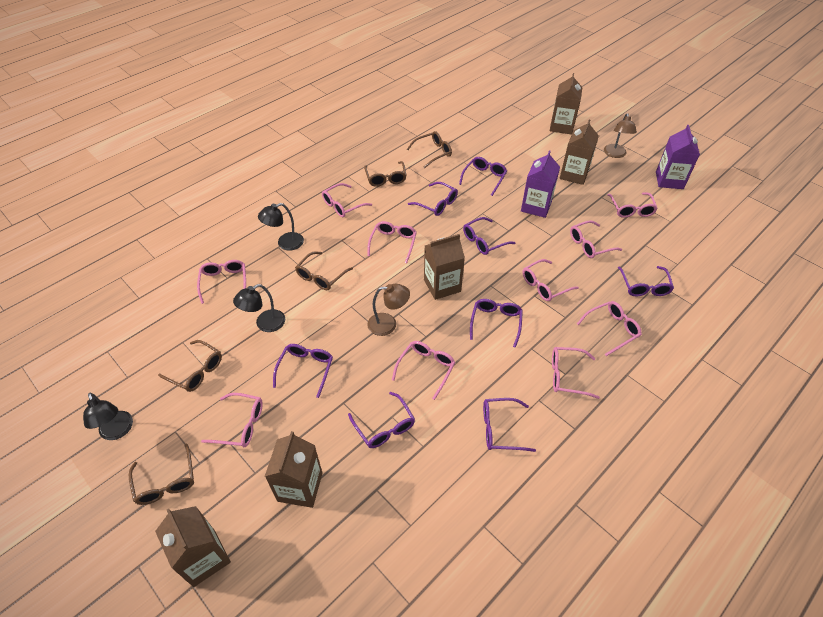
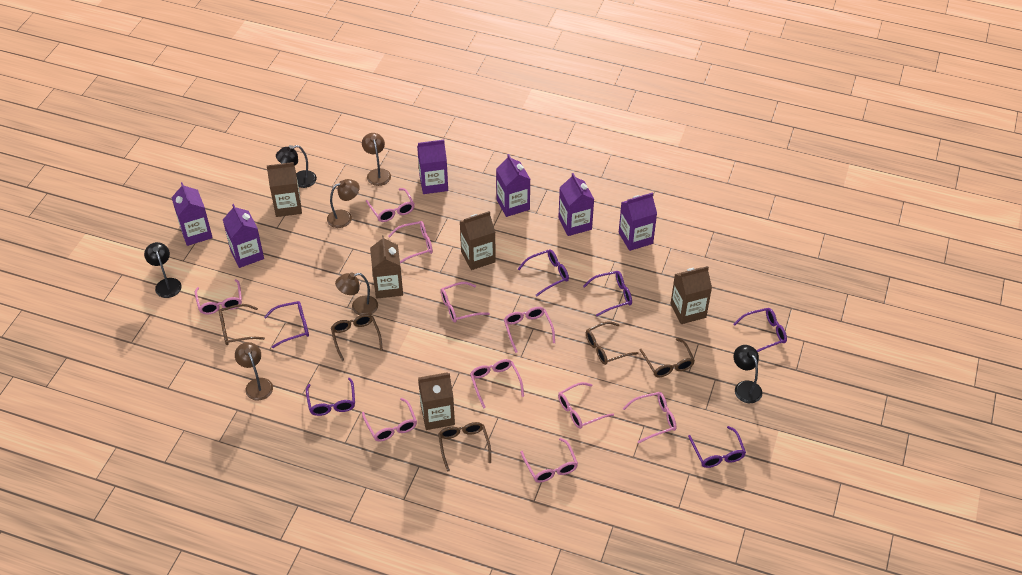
brown lamp: [367,284,410,336] [604,113,637,158] = 2 -> [235,342,273,401] [327,179,360,228] [335,273,378,315] [362,133,391,186] = 4
purple carton: [521,150,560,218] [656,125,700,189] = 2 -> [171,182,213,246] [223,204,264,268] [417,140,448,194] [496,154,530,217] [558,173,594,236] [619,192,657,251] = 6
purple glasses: [273,344,333,398] [348,392,415,448] [408,182,458,216] [459,157,507,196] [463,217,516,255] [470,299,523,348] [483,398,536,452] [618,266,674,296] = 8 -> [264,301,309,348] [306,378,355,416] [518,249,569,296] [583,271,632,316] [688,426,746,468] [733,308,787,352] = 6

